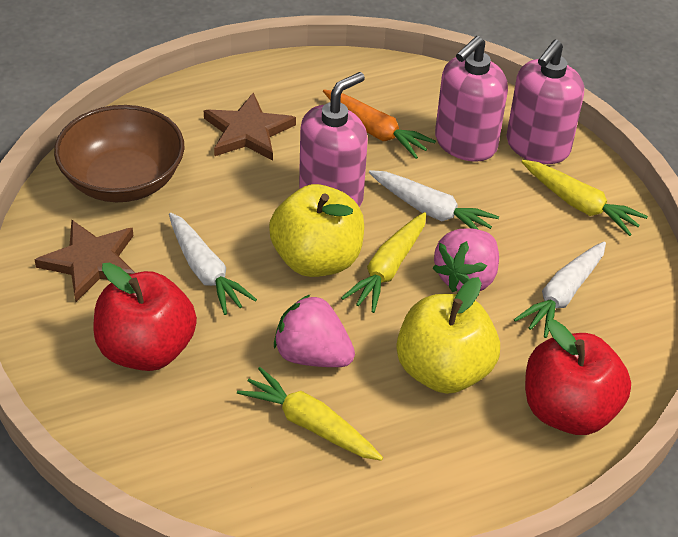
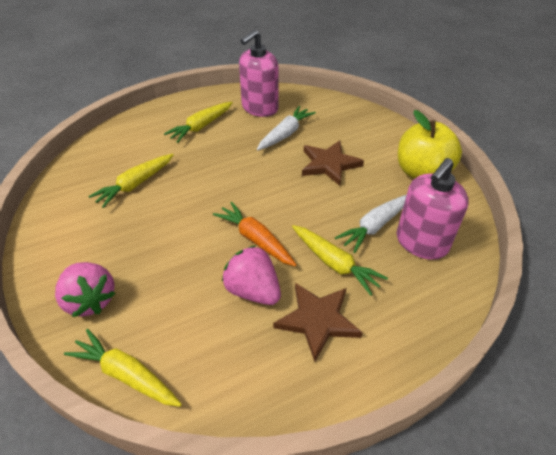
brown bowl: [54,105,184,202] = 1 -> none = 0
pink soap dispenser: [299,72,368,207] [435,36,508,162] [506,40,584,164] = 3 -> [239,29,278,117] [397,158,469,260] = 2
red apple: [93,263,197,371] [525,320,631,435] = 2 -> none = 0
white carrot: [169,213,257,315] [369,170,499,230] [514,241,606,338] = 3 -> [257,106,316,150] [335,195,406,253] = 2
yellow apple: [269,184,364,277] [397,277,500,394] = 2 -> [398,110,462,179] = 1
yellow carrot: [237,367,383,461] [341,212,426,313] [521,160,648,236] = 3 -> [64,329,182,407] [88,154,174,208] [164,102,233,143] [292,225,388,296] = 4

